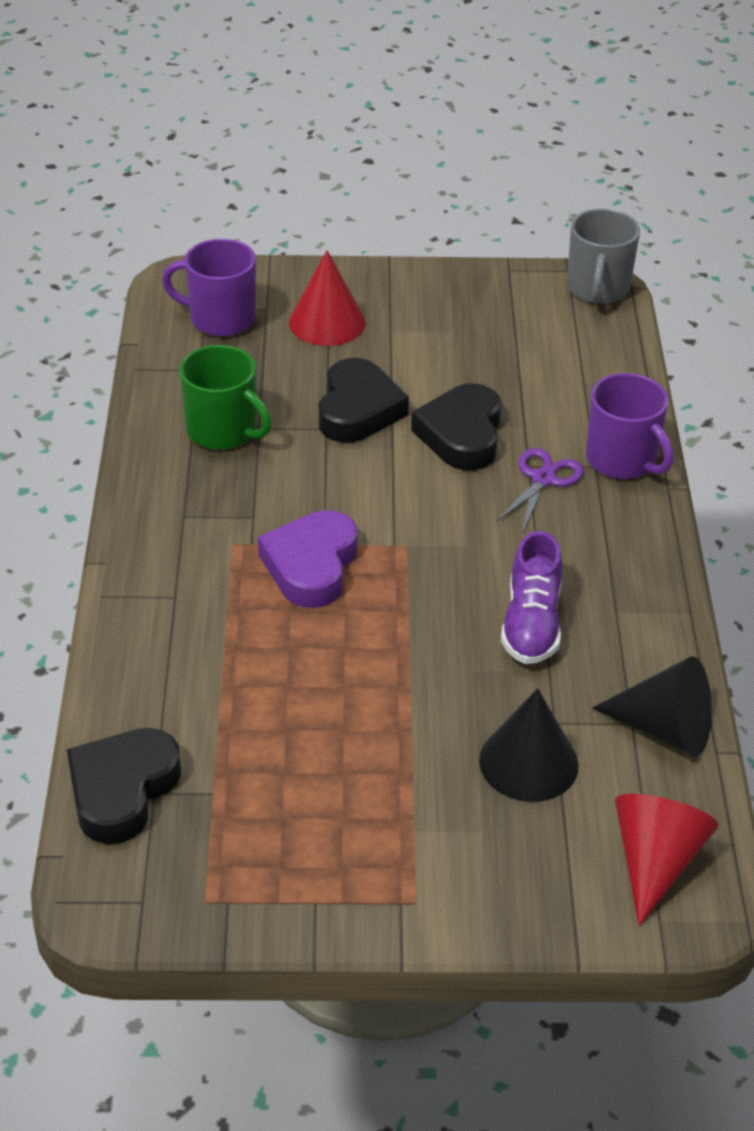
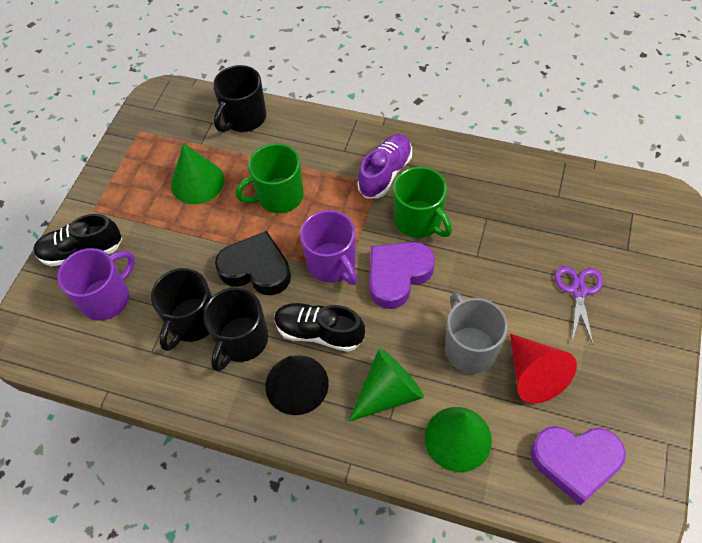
black cone: [479,688,579,802] [592,656,712,756] = 2 -> [265,355,329,415] = 1
black heart: [67,728,181,844] [319,358,409,443] [411,383,501,470] = 3 -> [215,231,291,295] = 1
black mug: none = 0 -> [151,268,212,351] [203,288,268,372] [213,65,266,132] = 3
black shoe: none = 0 -> [33,214,122,267] [274,303,365,352] = 2
green cone: none = 0 -> [171,143,224,204] [348,348,424,422] [425,407,492,472] = 3
green mug: [179,345,272,450] = 1 -> [236,143,304,213] [393,166,452,238] = 2
purple heart: [258,510,358,608] = 1 -> [369,242,435,309] [531,426,626,505] = 2
red cone: [289,251,366,346] [615,794,719,926] = 2 -> [510,334,577,403] = 1

